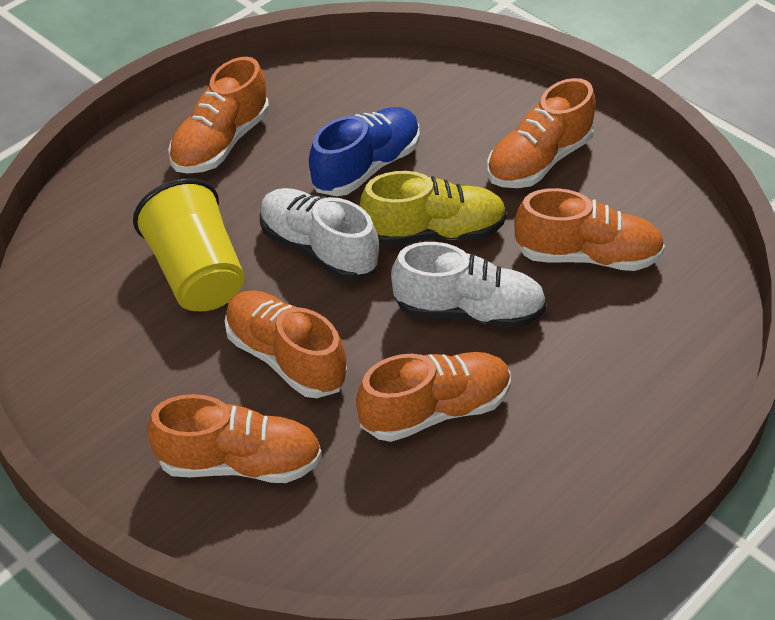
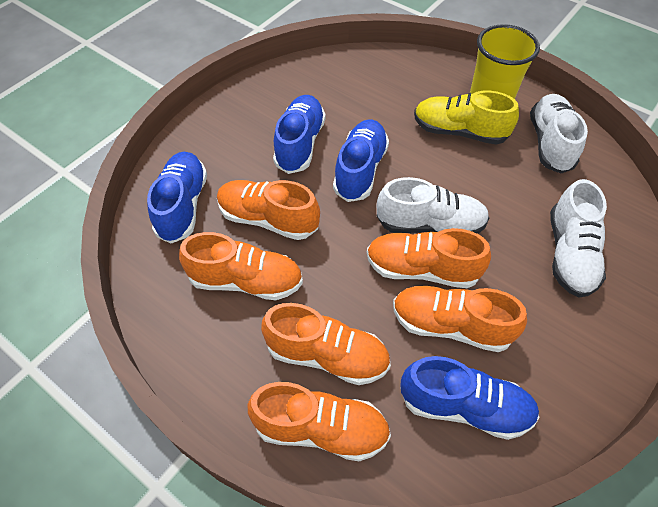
blue shoe: [309,107,419,196] = 1 -> [147,152,207,243] [273,95,326,174] [333,120,389,202] [400,356,539,440] = 4
white shoe: [259,188,379,281] [391,242,547,329] = 2 -> [377,177,489,234] [530,94,588,174] [550,179,607,298] = 3

